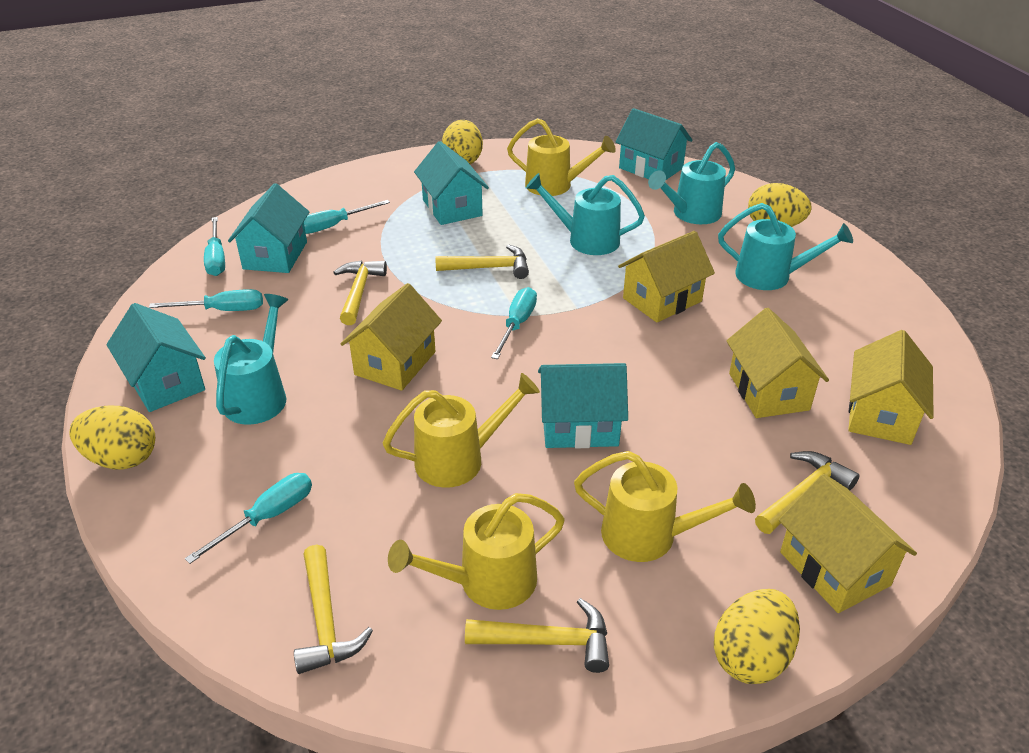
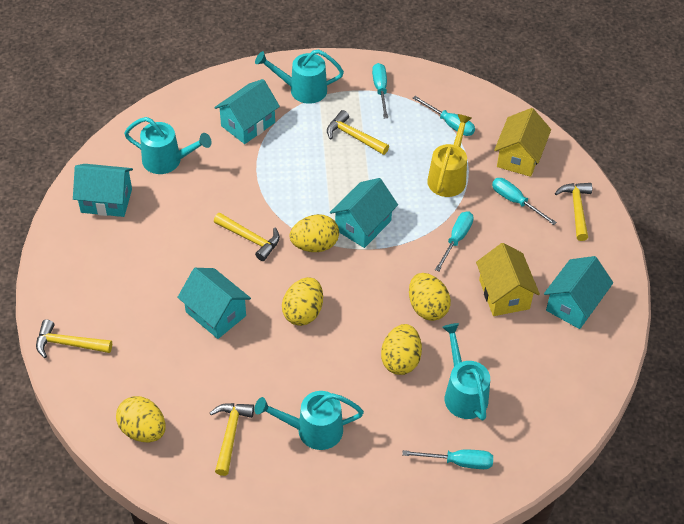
yellow egg: [69,406,155,469] [442,120,483,164] [714,589,800,684] [748,183,812,227] = 4 -> [116,396,166,442] [282,277,323,326] [290,214,339,252] [381,324,422,375] [409,273,451,321] = 5
yellow house: [341,283,442,391] [618,231,715,323] [727,308,829,418] [779,474,917,613] [848,330,934,445] = 5 -> [476,243,540,316] [494,108,551,177] = 2
yellow watering can: [383,373,540,488] [388,493,565,610] [507,118,616,196] [574,451,756,562] = 4 -> [427,114,472,197] = 1

